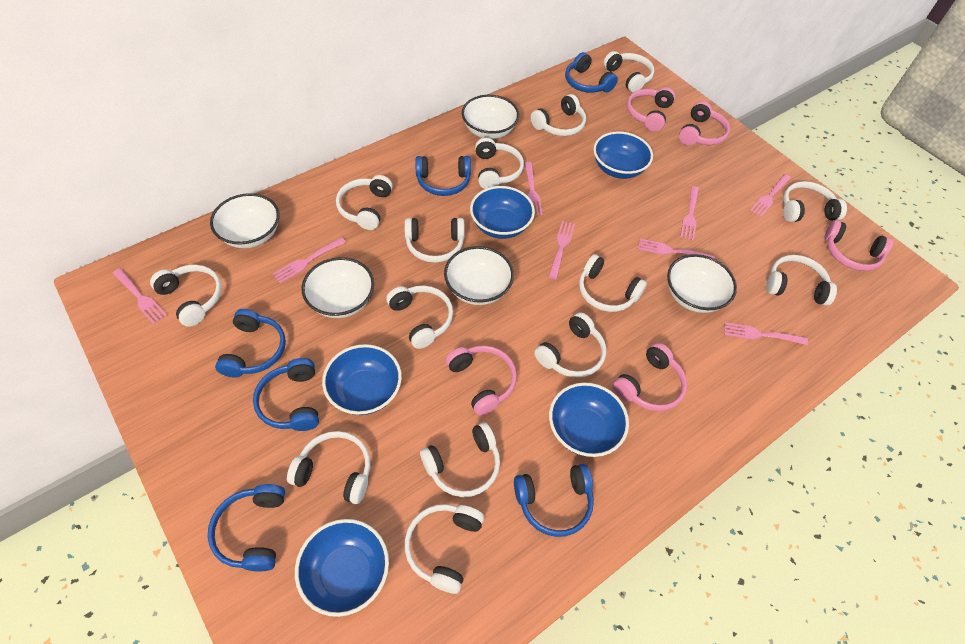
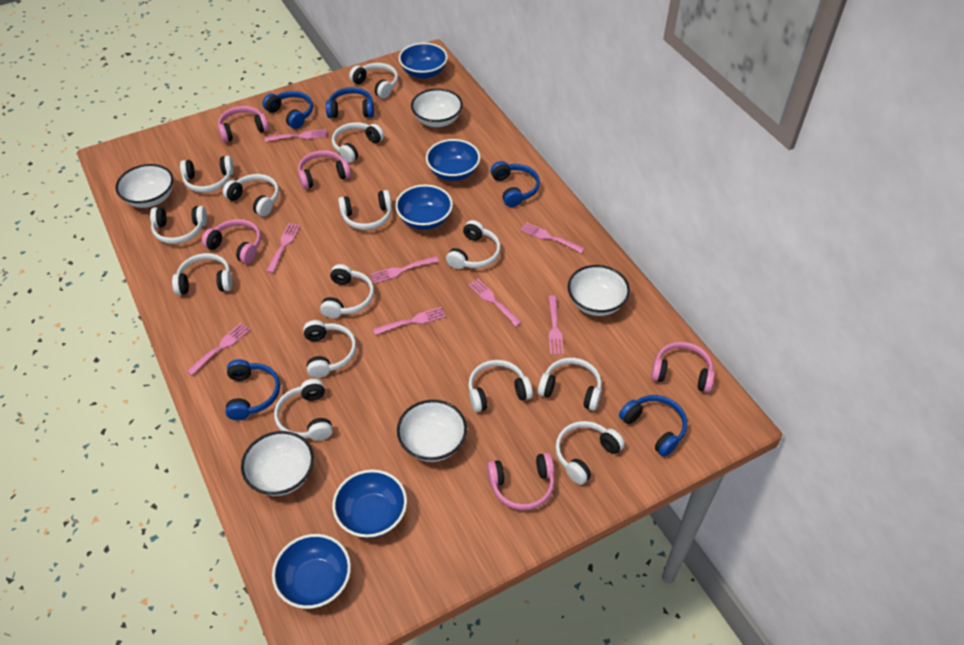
blue headphones: [208,484,285,571] [215,309,286,378] [253,358,319,431] [415,156,471,196] [514,464,594,537] [565,52,618,93] = 6 -> [226,359,280,420] [263,91,313,129] [326,87,374,118] [491,161,540,207] [619,395,687,457] = 5

